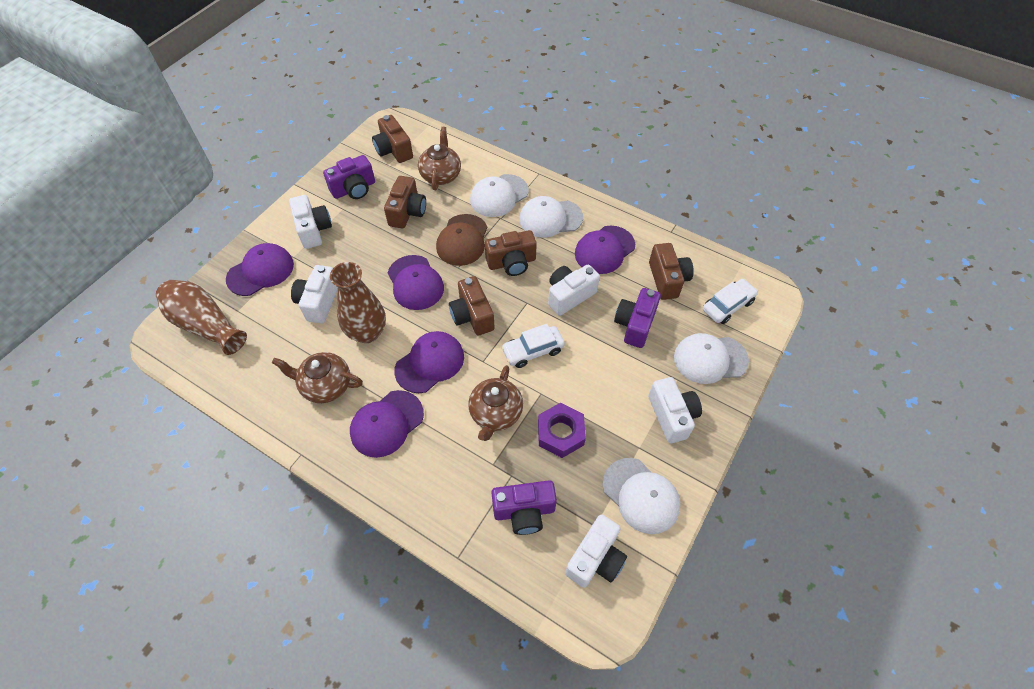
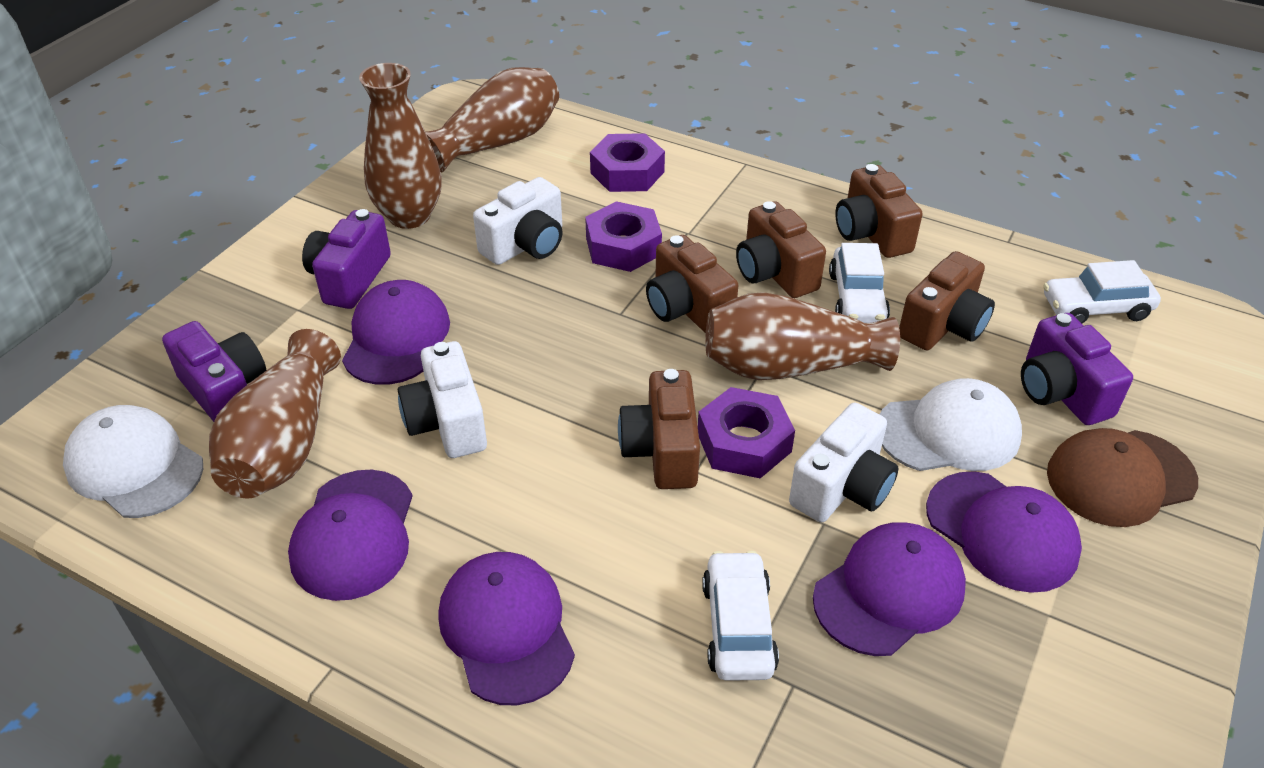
brown teapot: [272,352,363,403] [418,127,461,190] [469,365,523,441] = 3 -> none = 0
brown vase: [156,280,247,355] [330,262,386,343] = 2 -> [209,329,341,499] [359,63,442,229] [426,67,559,172] [705,292,900,380] = 4
purple nut: [538,403,586,458] = 1 -> [585,201,662,272] [590,133,665,192] [698,387,795,478] = 3
white camera: [289,195,332,249] [291,265,338,324] [548,265,600,316] [565,514,627,588] [648,377,702,443] = 5 -> [398,341,487,458] [473,177,563,265] [789,403,898,522] = 3
white cap: [470,174,529,217] [519,196,583,237] [603,458,680,534] [674,333,749,384] = 4 -> [63,405,203,518] [879,378,1022,471] = 2
white car: [501,324,565,368] [703,279,758,324] = 2 -> [702,550,779,681] [829,243,890,323] [1043,260,1161,324] = 3

